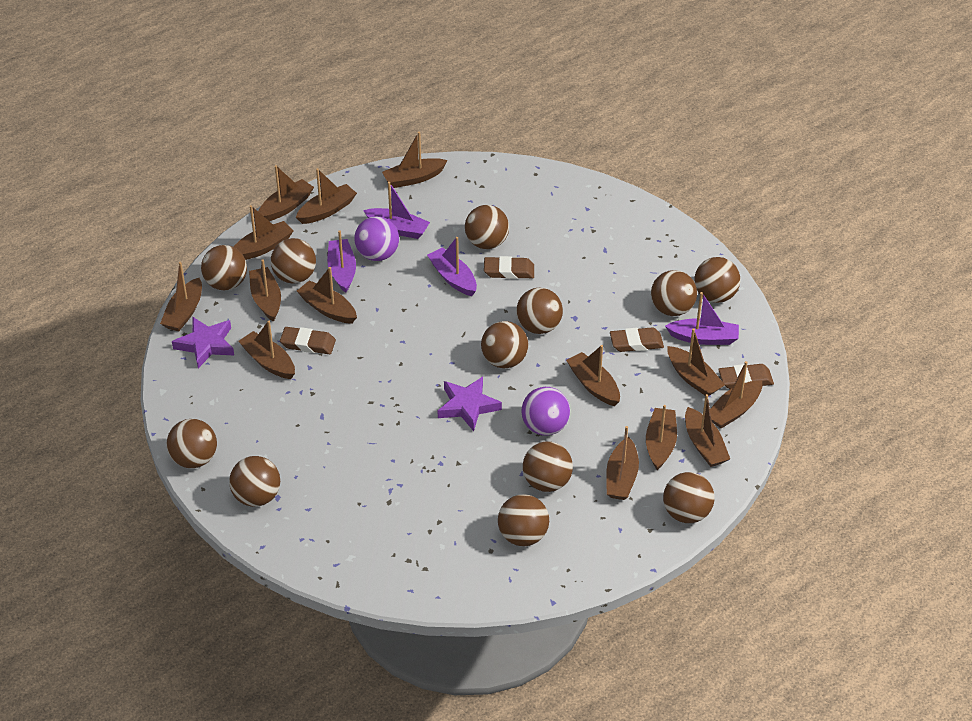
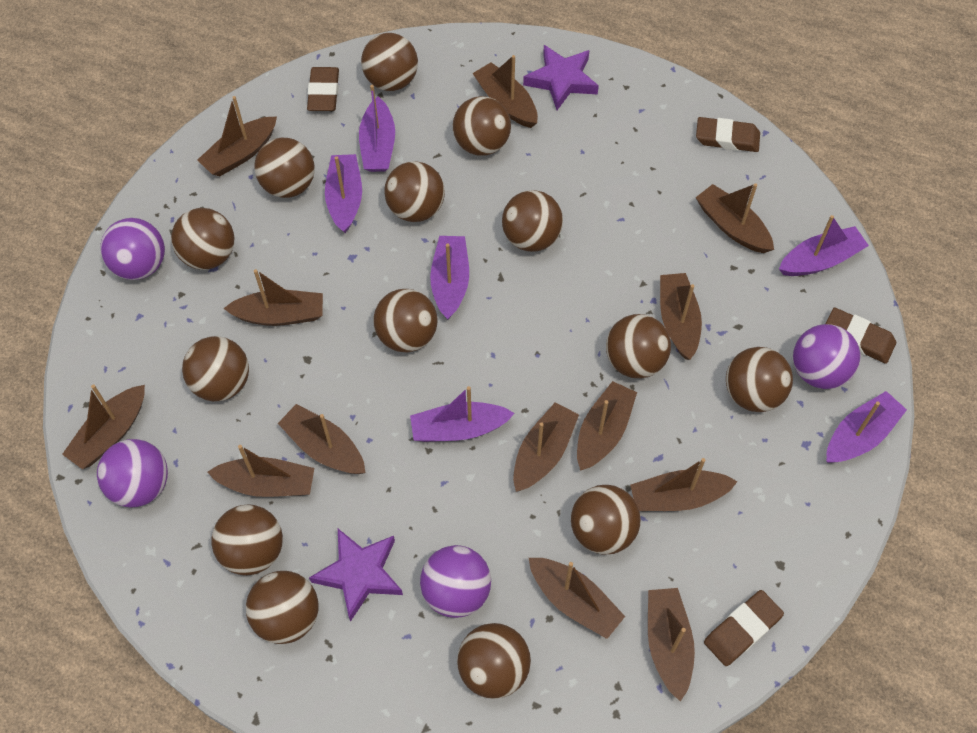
brown ball: [167,419,217,468] [201,245,247,291] [229,456,280,507] [271,238,316,284] [465,205,509,249] [481,321,528,368] [498,494,549,546] [516,287,563,334] [523,441,573,492] [651,270,697,316] [663,472,715,523] [694,257,740,303] = 12 -> [171,208,234,270] [182,336,249,402] [211,505,283,575] [246,571,319,644] [255,138,315,198] [361,33,418,91] [373,289,437,353] [384,161,445,222] [453,96,511,156] [457,623,531,699] [502,190,563,252] [571,485,640,555] [606,314,671,378] [726,347,793,412] = 14
brown boat: [160,262,202,331] [233,205,293,260] [238,321,295,379] [249,259,281,322] [258,165,314,221] [296,168,357,224] [297,267,357,324] [382,131,448,188] [566,345,620,406] [606,426,639,500] [646,405,677,470] [667,328,725,396] [685,394,730,467] [710,361,762,428] = 14 -> [62,384,145,469] [197,96,277,176] [208,445,314,497] [223,269,323,326] [278,404,366,474] [473,55,538,128] [513,402,579,492] [529,558,625,639] [577,381,637,471] [630,458,738,511] [648,588,695,702] [660,273,702,360] [695,183,774,253] = 13
purple ball: [354,216,399,261] [521,387,570,436] = 2 -> [97,439,168,508] [100,218,165,280] [420,545,491,618] [793,324,860,389] = 4
purple boat: [327,230,356,293] [363,182,430,239] [427,237,477,296] [665,292,739,345] = 4 -> [325,154,362,233] [359,85,395,172] [410,386,515,442] [430,236,469,319] [779,215,869,276] [826,391,907,463] = 6

